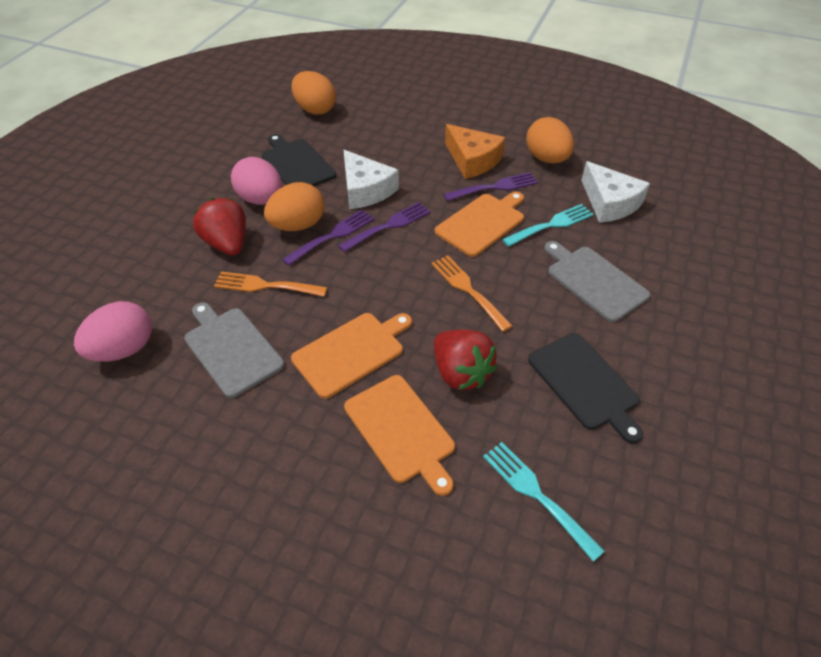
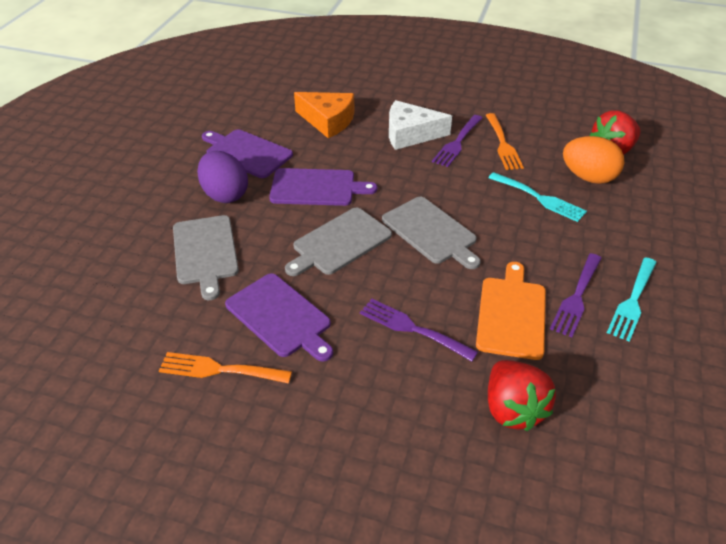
black cutting board: [262,134,336,186] [528,333,643,444] = 2 -> none = 0
grey cutting board: [184,302,284,398] [544,241,650,322] = 2 -> [173,215,239,300] [285,208,392,276] [382,197,481,269] = 3
orange cutting board: [291,313,412,399] [344,375,455,496] [435,191,524,257] = 3 -> [476,262,546,360] = 1
orange egg: [264,182,325,231] [291,71,336,115] [526,117,574,164] = 3 -> [563,136,624,184] = 1
pink egg: [74,301,152,362] [231,157,282,205] = 2 -> none = 0
purple cutting board: none = 0 -> [202,129,293,178] [225,273,333,362] [269,168,377,206] = 3
purple egg: none = 0 -> [197,151,248,203] = 1
white cheese: [343,150,399,209] [581,161,650,223] = 2 -> [389,100,452,150] = 1

